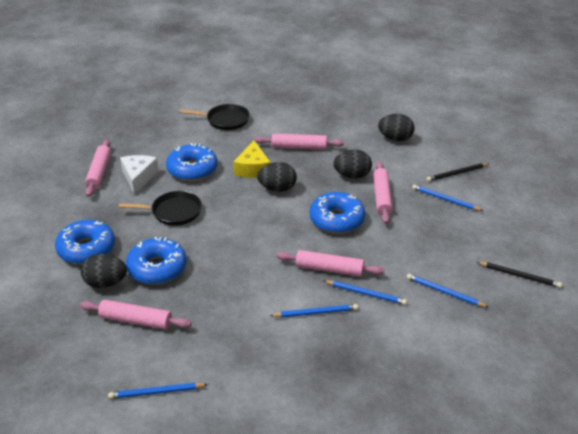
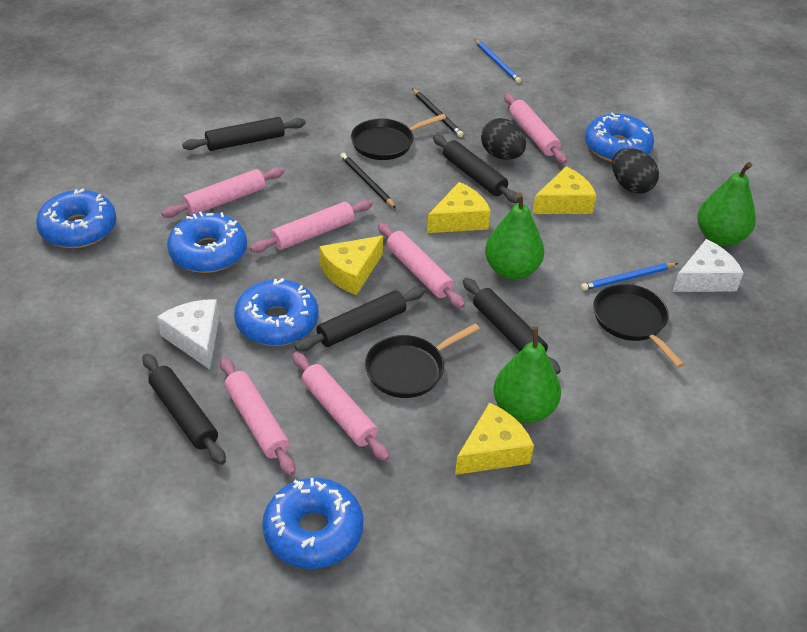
black egg: [81,254,127,288] [257,162,297,192] [333,150,372,179] [378,114,415,141] = 4 -> [481,118,526,160] [612,148,659,194] = 2
black pan: [119,191,202,226] [180,104,250,130] = 2 -> [351,114,446,160] [365,323,480,398] [593,284,684,368] = 3
black rolling pin: none = 0 -> [143,353,226,465] [182,117,306,151] [295,287,425,351] [433,135,519,203] [463,278,561,375] = 5
blue donut: [55,220,115,264] [126,237,187,284] [166,143,218,181] [309,192,365,234] = 4 -> [36,188,116,248] [167,212,247,273] [234,278,319,346] [262,478,363,569] [585,113,654,162] = 5
blue pencil: [108,383,208,399] [270,304,358,318] [324,280,407,305] [407,274,489,308] [412,185,483,211] = 5 -> [475,39,521,83] [581,263,678,291] = 2
green pear: none = 0 -> [485,192,544,279] [493,326,561,423] [697,162,756,246] = 3
pink rolling pin: [80,300,191,330] [85,139,111,197] [255,133,344,150] [276,250,384,277] [373,162,393,224] = 5 -> [161,167,284,218] [220,357,296,476] [250,200,373,253] [292,352,390,461] [378,222,465,309] [504,93,567,164] = 6
white cheese: [120,155,159,194] = 1 -> [157,299,219,369] [673,239,744,292] = 2
yellow cheese: [233,141,271,178] = 1 -> [319,236,383,295] [427,182,491,233] [455,403,534,475] [532,166,597,214] = 4

